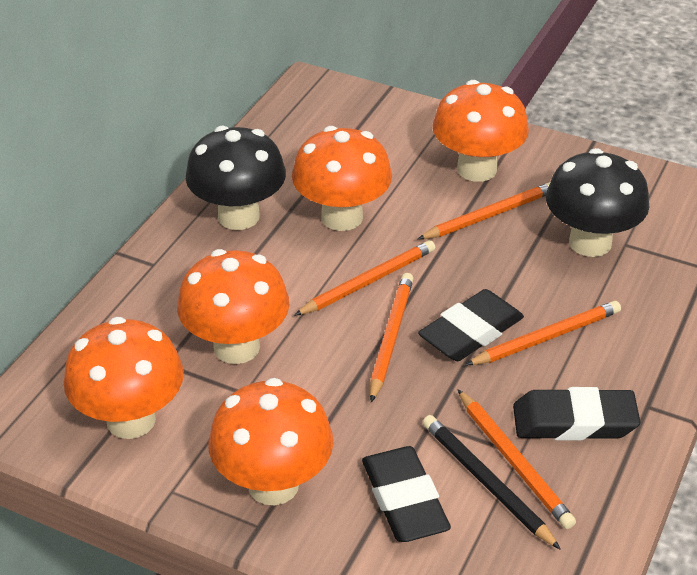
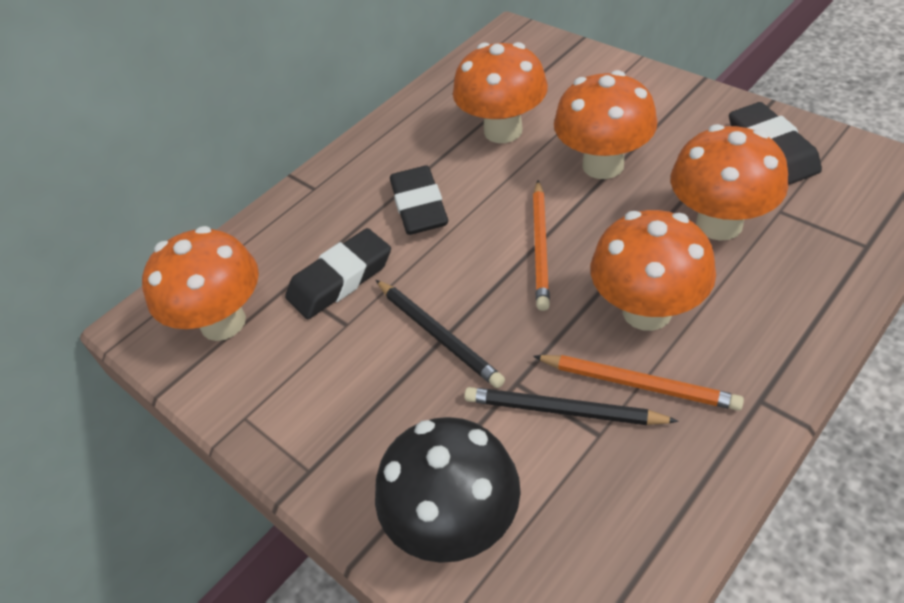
black mushroom: [186,126,286,230] [546,148,650,257] = 2 -> [375,417,521,563] = 1
black pencil: [423,415,561,550] = 1 -> [376,280,505,388] [464,387,678,425] = 2
orange pencil: [294,240,435,316] [370,273,413,402] [417,182,550,240] [458,390,576,529] [466,301,621,365] = 5 -> [533,180,550,311] [533,355,744,411] = 2

